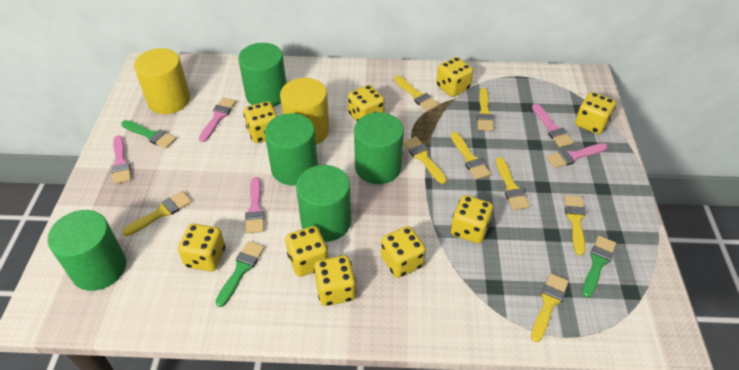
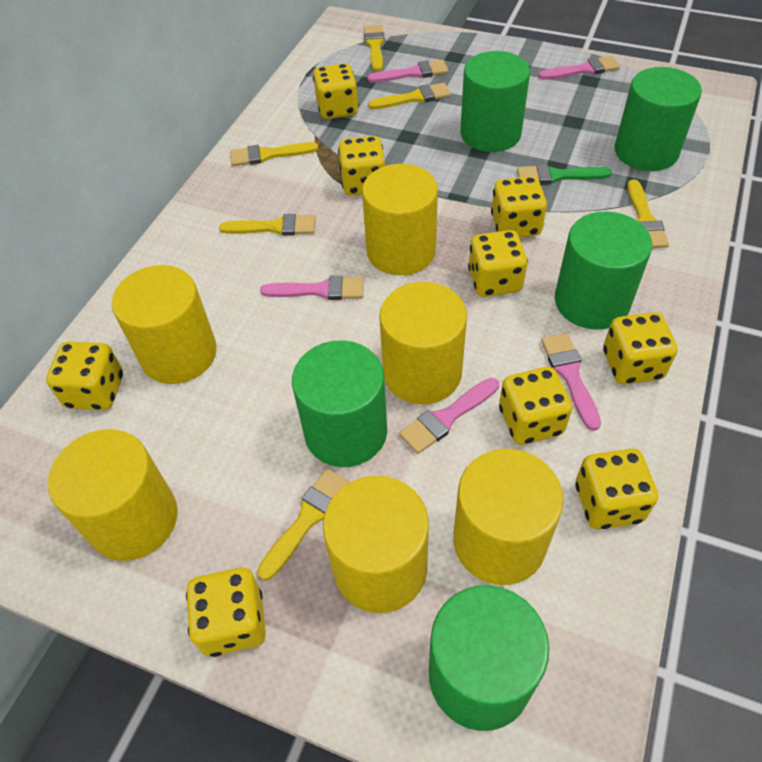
green brush: [121,120,177,149] [215,241,265,307] [582,236,616,298] = 3 -> [517,164,612,185] = 1
yellow brush: [122,191,192,236] [394,76,439,112] [403,136,447,184] [451,132,491,180] [477,88,494,131] [496,157,530,210] [531,273,569,342] [564,195,586,256] = 8 -> [219,214,316,236] [230,142,319,166] [257,469,350,581] [364,25,385,71] [368,83,451,109] [627,180,669,248] = 6
yellow cylinder: [134,48,190,114] [280,78,329,145] = 2 -> [48,429,178,561] [112,265,217,384] [323,476,429,613] [362,164,438,275] [379,282,467,404] [453,449,564,585] = 6

